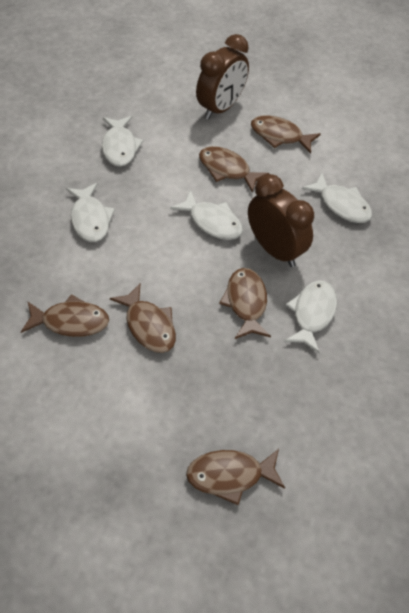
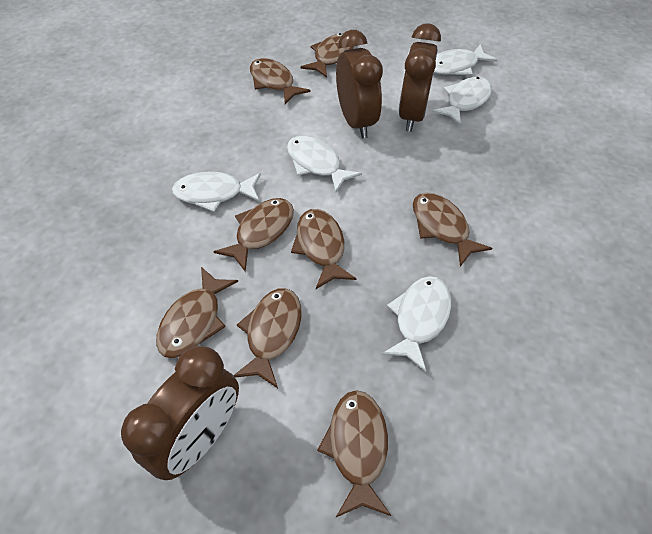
brown clock: [196,34,249,120] [248,174,314,267] = 2 -> [121,346,239,480] [336,30,383,138] [399,23,441,132] = 3
brown fish: [21,294,109,337] [110,284,176,353] [186,449,285,505] [199,146,269,193] [219,268,271,339] [251,115,321,154] = 6 -> [156,267,238,358] [213,198,294,271] [234,288,302,388] [250,58,311,104] [291,209,357,289] [300,33,354,78] [317,390,391,517] [413,192,492,266] = 8

